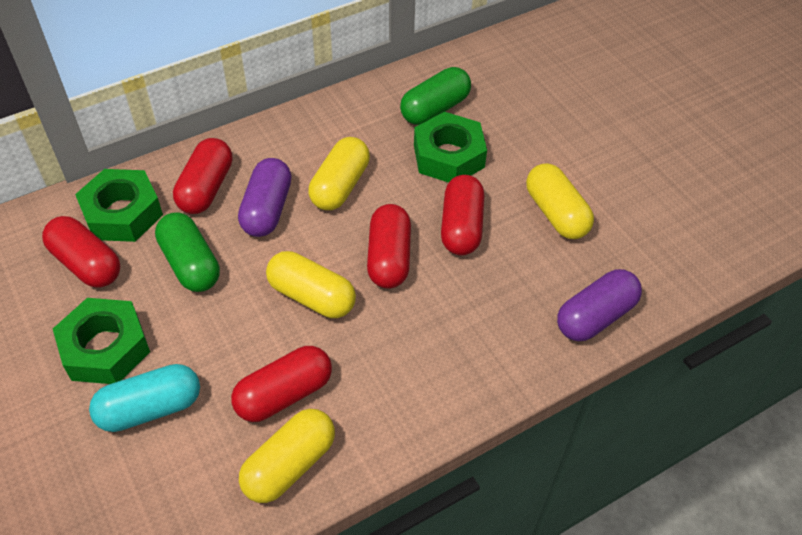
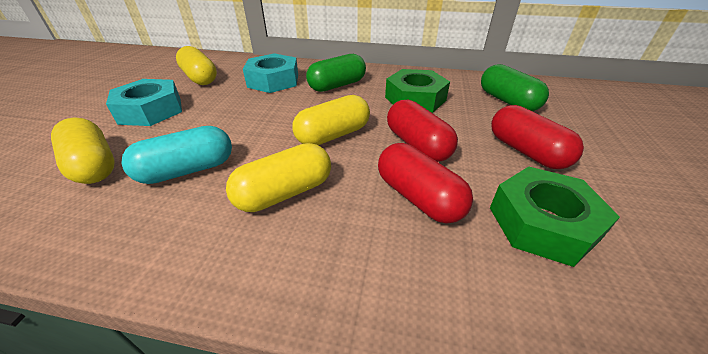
green nut: [53,298,150,384] [75,169,163,242] [414,112,487,183] = 3 -> [385,69,450,113] [490,166,620,267] = 2
purple capsule: [238,158,292,237] [557,269,642,341] = 2 -> none = 0
red capsule: [42,216,121,288] [173,138,232,214] [231,346,332,422] [367,204,411,289] [441,175,484,255] = 5 -> [378,143,473,224] [387,100,458,162] [491,105,584,169] = 3
turquoise nut: none = 0 -> [106,79,182,126] [243,53,298,93] = 2

